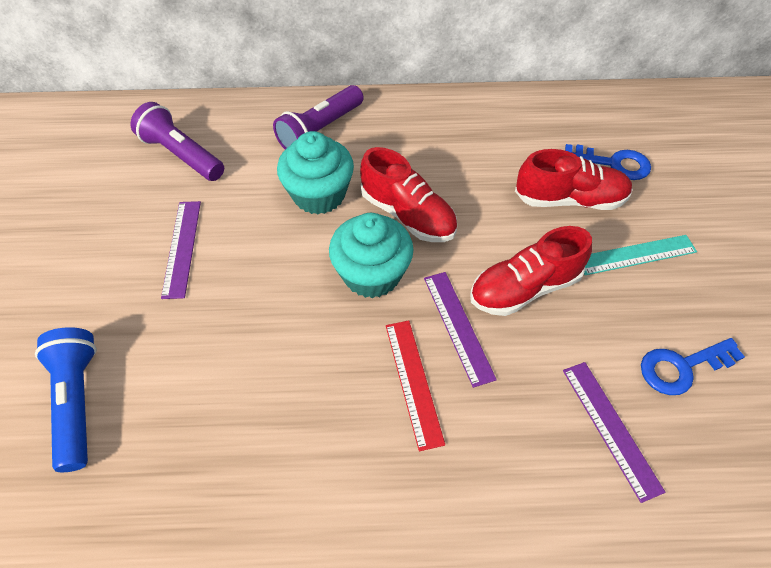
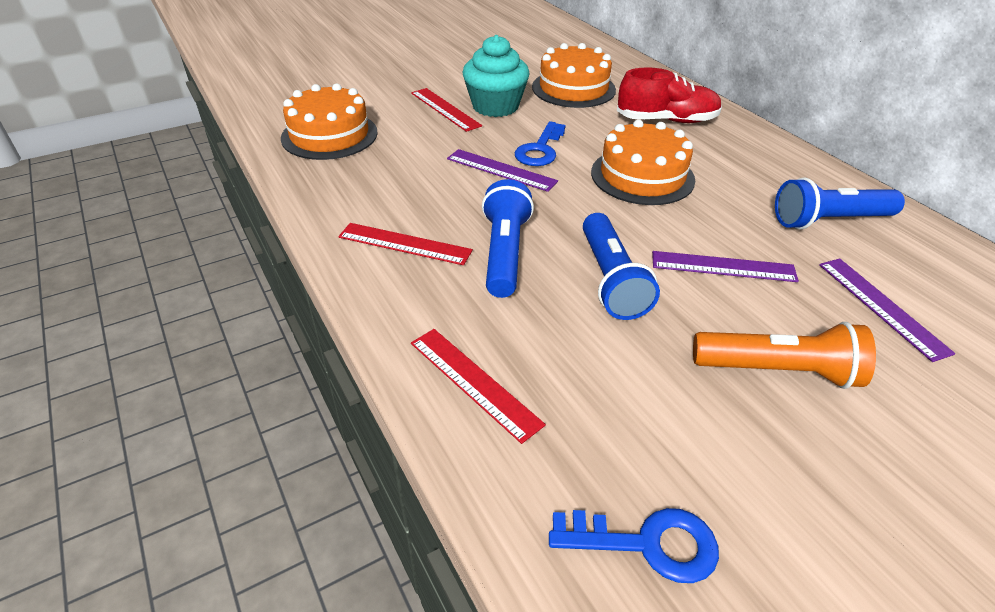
blue flashlight: [35,327,97,472] = 1 -> [482,179,534,298] [583,213,660,320] [775,178,905,230] = 3
orange cake: none = 0 -> [281,83,378,160] [532,43,616,108] [591,120,695,205] = 3
orange flashlight: none = 0 -> [693,322,876,389] = 1
purple flashlight: [131,102,224,181] [273,85,364,149] = 2 -> none = 0
red ruler: [386,320,445,451] = 1 -> [338,223,473,265] [411,88,482,132] [411,329,546,444] = 3
red shoe: [360,147,457,242] [470,226,592,316] [515,149,633,210] = 3 -> [617,67,722,123] = 1
turquoise cupcake: [277,131,354,214] [329,213,414,298] = 2 -> [463,35,530,117] = 1
turquoise ruler: [584,235,697,275] = 1 -> none = 0

